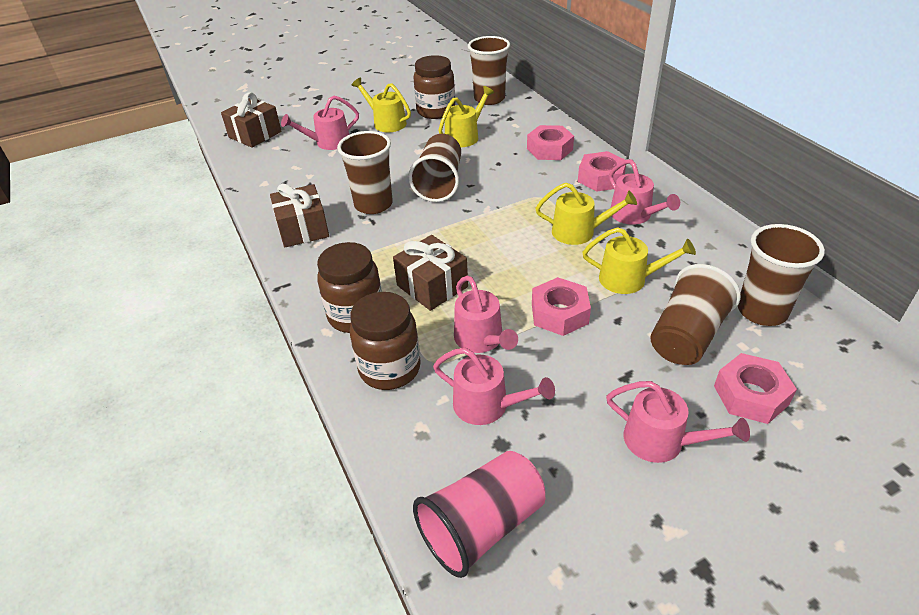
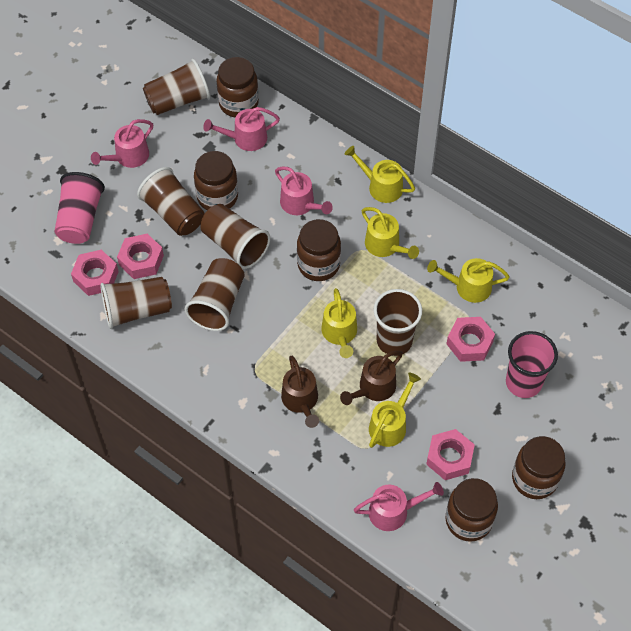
brown cup: [337,131,393,214] [408,134,461,202] [468,36,510,105] [650,264,741,365] [738,224,825,326] = 5 -> [100,277,172,329] [137,167,204,236] [143,59,210,115] [185,258,245,331] [201,204,270,269] [373,289,422,356] = 6
brown gift: [221,92,282,148] [270,183,329,247] [393,235,468,311] = 3 -> none = 0
brown jar: [317,242,382,333] [350,292,421,390] [413,55,455,119] = 3 -> [194,151,238,210] [217,57,259,118] [297,219,341,281] [446,478,498,542] [512,436,566,499] = 5
brown watering can: none = 0 -> [281,356,319,428] [340,351,403,405] = 2
pink cup: [413,451,546,578] = 1 -> [55,172,105,244] [506,331,558,398] = 2
pink watering can: [281,96,359,150] [433,348,555,425] [454,276,518,353] [606,381,750,463] [609,159,680,225] = 5 -> [91,119,153,168] [203,107,280,151] [275,167,333,215] [354,482,444,531] = 4
yellow watering can: [351,78,411,132] [438,86,494,147] [535,183,637,245] [582,227,696,294] = 4 -> [322,288,357,358] [345,146,415,203] [362,207,419,259] [369,373,421,448] [427,258,510,303] = 5

